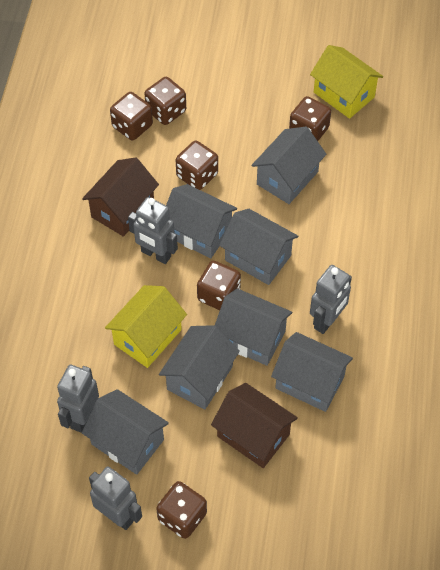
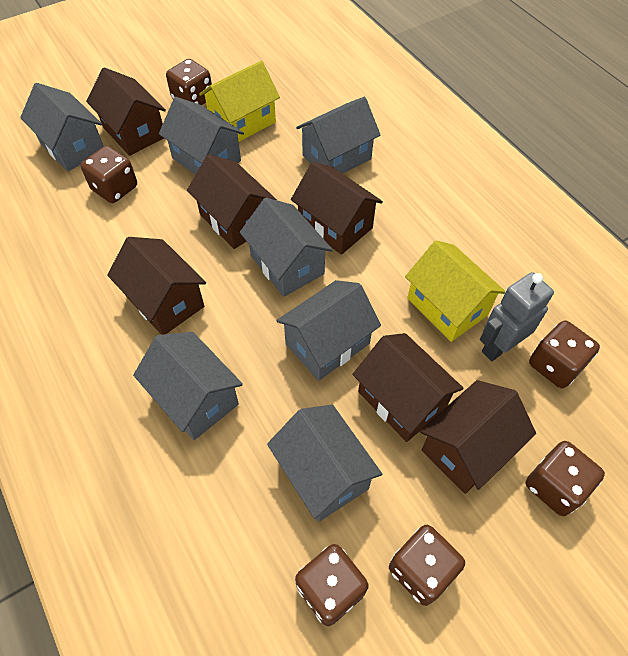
brown house: [82,157,159,237] [211,383,298,468] = 2 -> [86,67,166,156] [107,237,206,335] [187,154,277,249] [291,162,383,255] [352,333,464,442] [420,380,536,494] = 6
grey robot: [57,365,99,432] [89,466,142,530] [128,197,178,264] [310,265,352,334] = 4 -> [480,272,554,361] = 1

